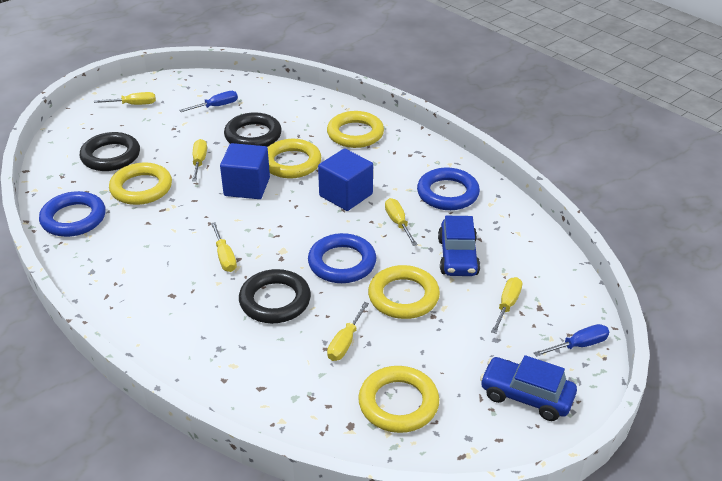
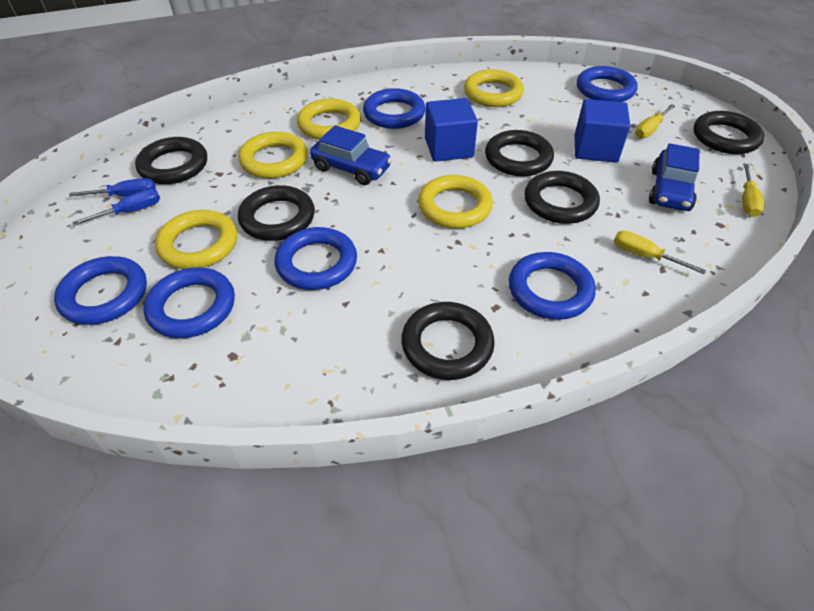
black ring: [80,132,140,171] [224,112,282,147] [239,269,311,323] = 3 -> [135,137,207,184] [238,185,315,241] [401,302,495,380] [485,130,554,176] [524,171,600,224] [694,111,764,154] = 6
blue ring: [39,191,106,237] [308,233,376,283] [417,168,480,210] = 3 -> [54,256,147,325] [144,267,235,339] [274,227,357,290] [363,88,425,129] [509,252,596,320] [577,66,638,102] = 6
yellow screwdriver: [94,92,156,105] [192,139,207,181] [211,222,237,272] [327,302,369,361] [385,198,418,246] [491,277,522,334] = 6 -> [614,231,706,274] [635,104,675,139] [742,163,765,217] = 3

